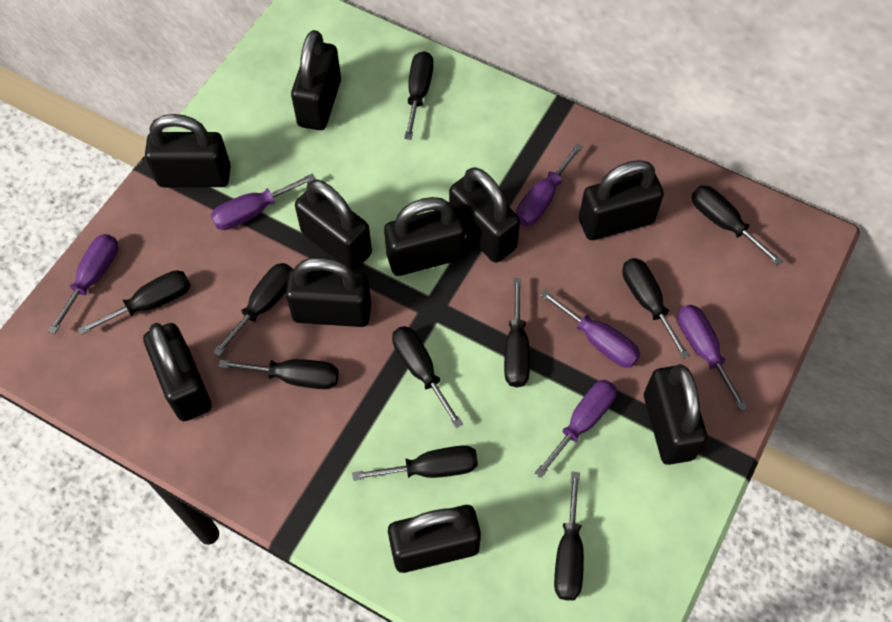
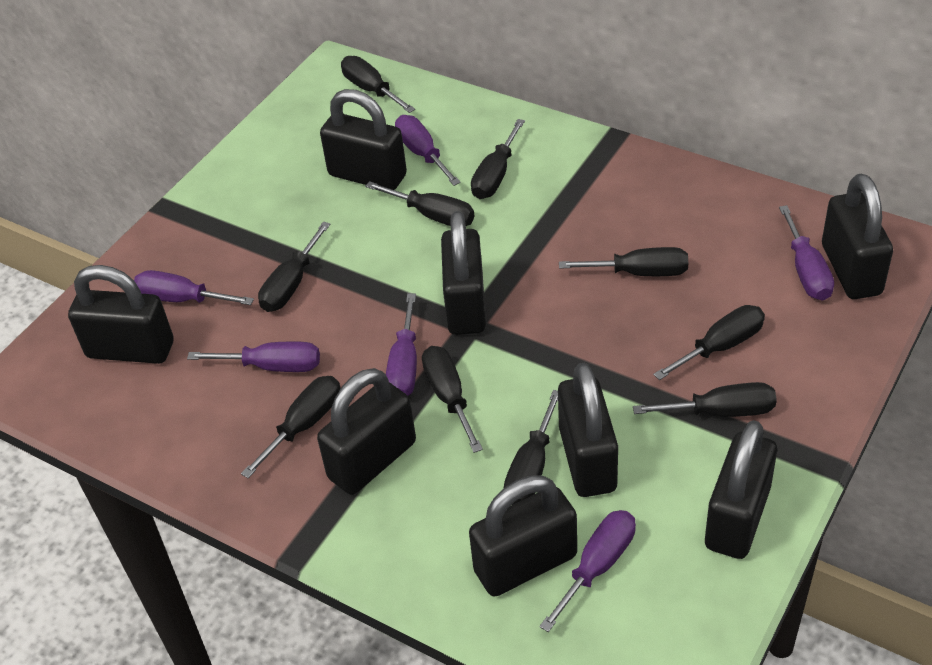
black padlock: [143,323,211,421] [145,114,231,187] [285,257,371,327] [291,30,341,130] [295,179,372,271] [384,197,465,276] [388,505,481,573] [449,167,520,263] [579,160,664,240] [644,364,707,465] = 10 -> [68,265,174,364] [317,368,416,495] [320,89,407,190] [441,211,486,335] [469,475,577,597] [558,363,618,497] [705,420,777,559] [822,174,893,299] = 8

